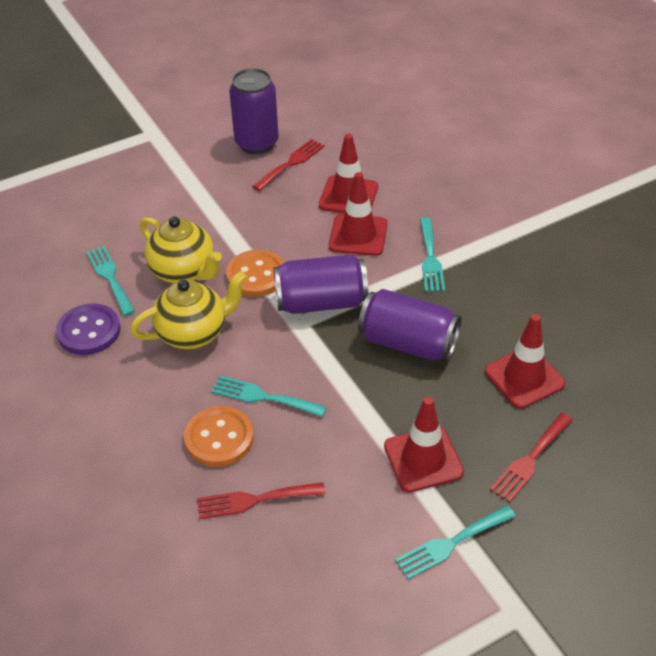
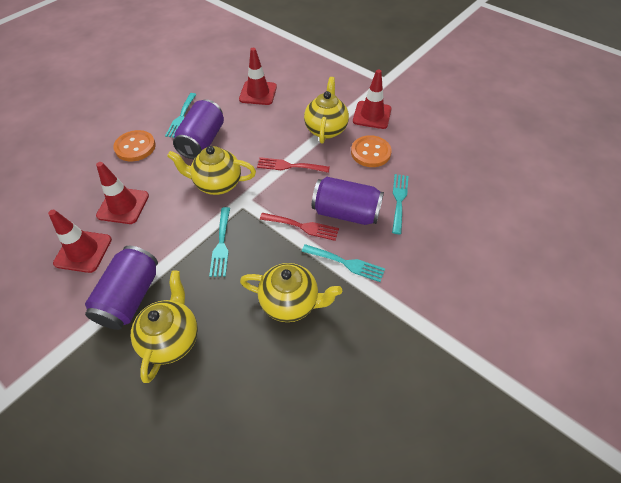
purple button: [56,303,120,355] = 1 -> none = 0
red fork: [197,482,325,519] [252,139,325,191] [490,413,573,502] = 3 -> [257,157,330,173] [260,213,339,241] = 2
yellow teapot: [130,271,247,349] [140,216,222,283] = 2 -> [130,270,198,383] [167,146,256,195] [240,263,342,322] [304,77,349,144] = 4

